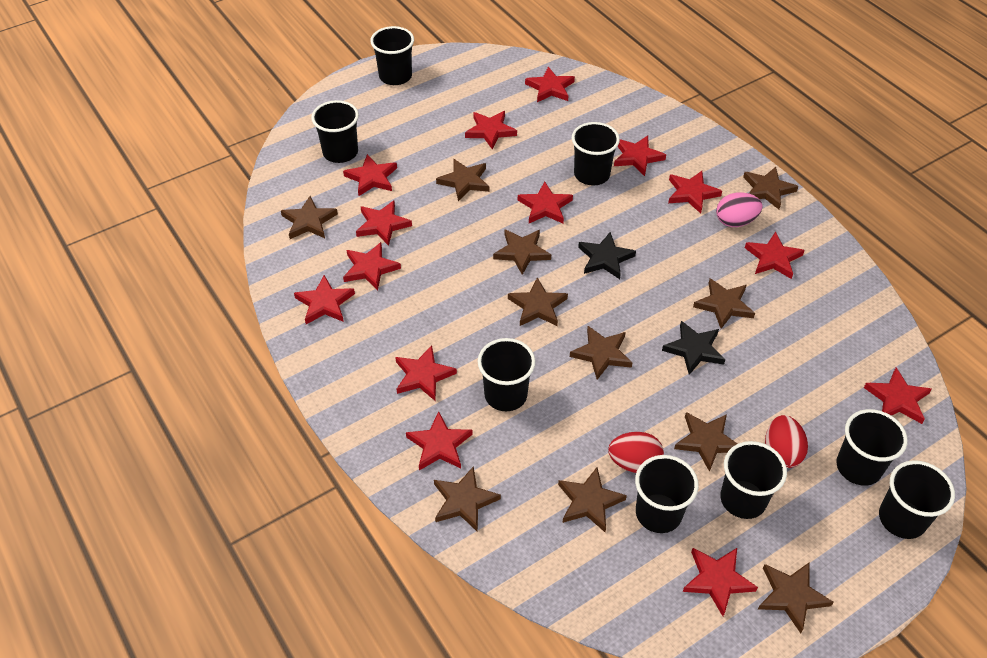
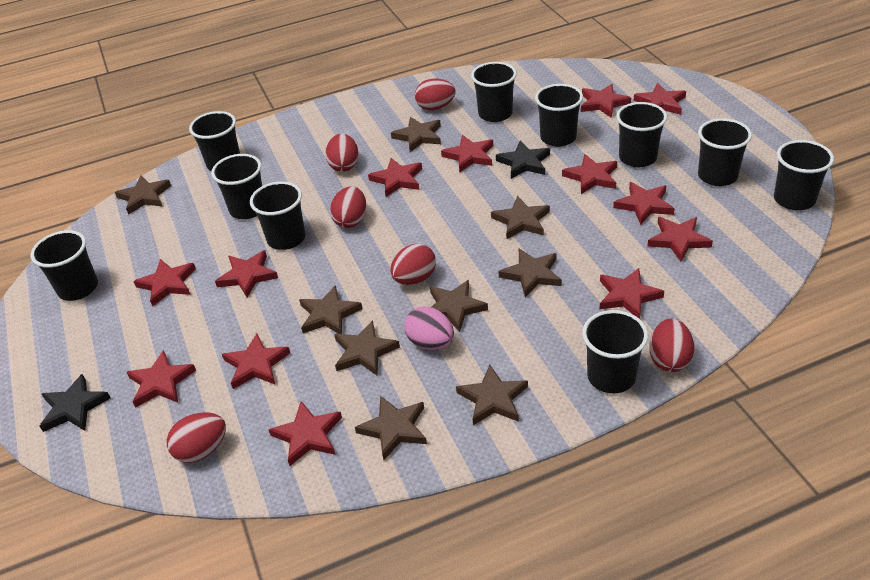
black cup: [311,100,359,163] [370,26,414,85] [478,338,536,411] [572,122,620,186] [635,455,699,533] [720,441,787,519] [836,409,908,486] [879,460,955,539] = 8 -> [31,230,98,301] [189,111,240,171] [211,154,262,219] [250,181,305,250] [471,62,517,122] [535,84,583,147] [582,310,648,393] [616,102,667,167] [698,118,752,186] [774,140,834,210] = 10
brown star: [281,196,338,239] [434,466,501,532] [436,159,489,201] [493,230,551,275] [508,277,568,326] [558,467,627,532] [570,326,633,380] [674,412,737,472] [693,278,755,329] [743,167,798,209] [758,563,834,634] = 11 -> [115,175,171,215] [299,285,363,334] [334,320,400,375] [355,396,427,460] [391,117,441,152] [430,280,488,332] [456,365,528,425] [491,196,550,239] [499,249,562,297] = 9
red egg: [608,432,664,473] [765,415,808,468] = 2 -> [167,413,226,463] [326,134,359,172] [330,186,367,228] [390,244,436,285] [415,79,455,110] [649,319,694,372] = 6
red star: [294,275,355,324] [343,154,397,196] [343,242,401,290] [356,200,412,246] [395,345,457,401] [406,411,473,470] [465,111,517,149] [518,182,573,223] [525,67,575,102] [614,135,666,176] [668,171,722,214] [683,548,758,616] [745,231,805,279] [864,368,932,424] = 14 -> [126,350,196,408] [133,259,196,306] [215,250,278,298] [222,333,290,389] [269,401,342,466] [368,158,422,197] [441,135,493,173] [562,154,617,194] [581,84,631,118] [599,268,664,319] [613,182,675,225] [634,83,686,115] [648,217,713,262] = 13

